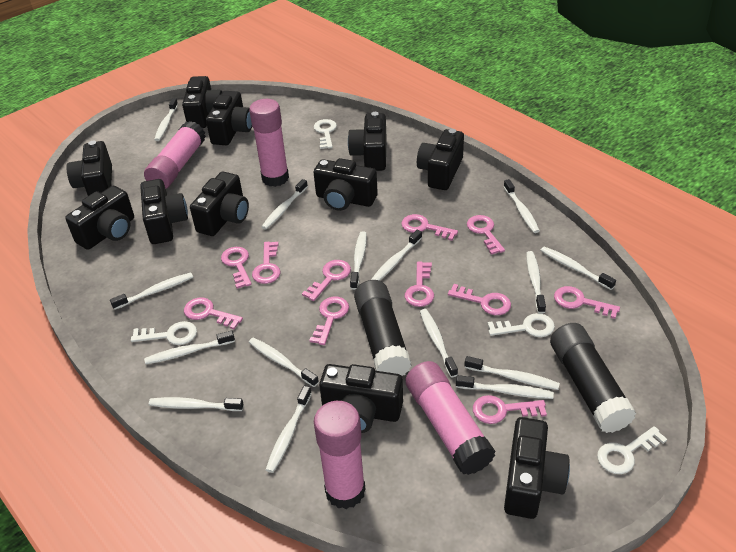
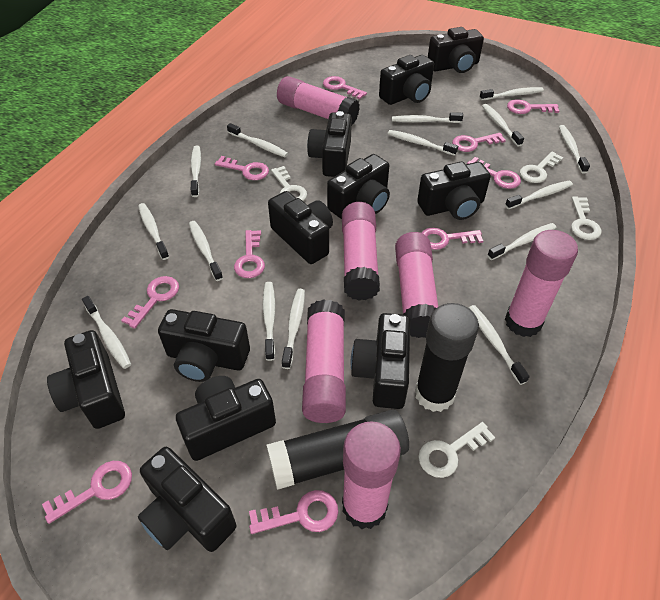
pink glue stick: [144,121,206,189] [249,99,289,187] [314,401,366,509] [406,361,495,475] = 4 -> [277,76,360,125] [302,299,346,423] [342,202,380,300] [342,421,401,529] [395,232,438,338] [505,230,578,337] = 6
pink key: [184,298,243,329] [221,247,252,289] [252,242,280,284] [302,260,351,301] [309,297,349,345] [401,214,458,241] [405,262,434,307] [448,284,511,315] [467,215,505,255] [473,395,547,424] [554,286,620,319] = 11 -> [42,461,132,524] [121,276,179,329] [215,156,269,180] [234,230,265,278] [249,490,338,534] [323,76,367,99] [421,228,483,250] [452,133,506,152] [467,157,521,189] [507,99,559,114] = 10

